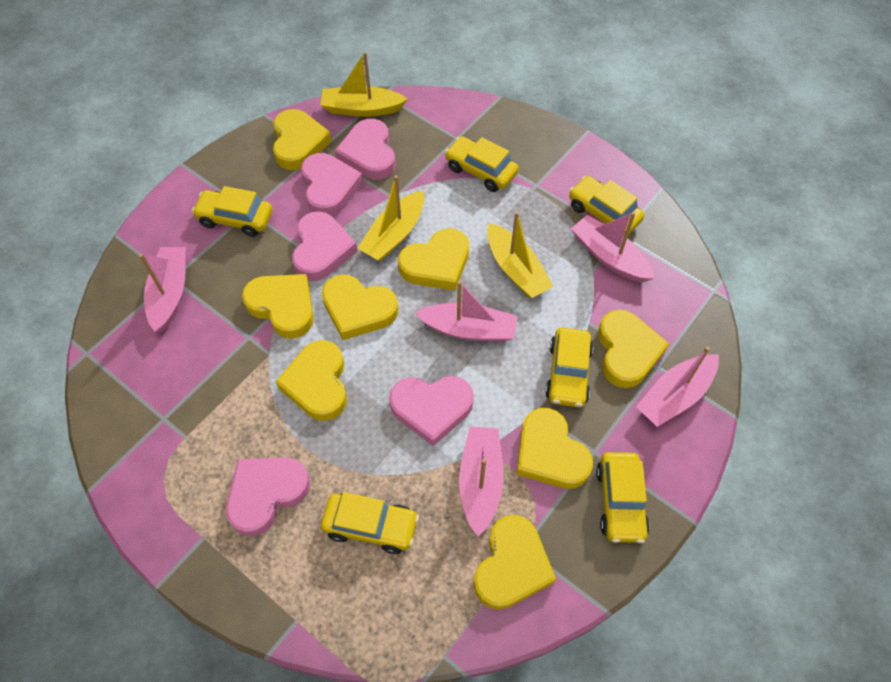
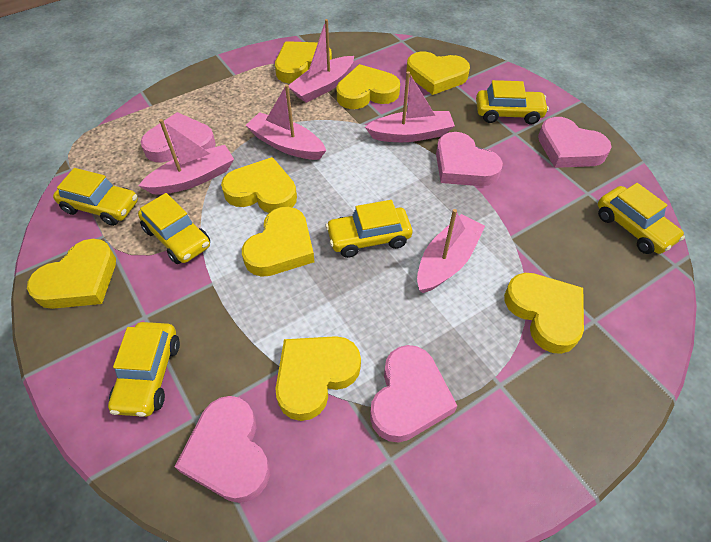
yellow boat: [321,52,408,117] [357,175,424,261] [487,211,554,298] = 3 -> none = 0

